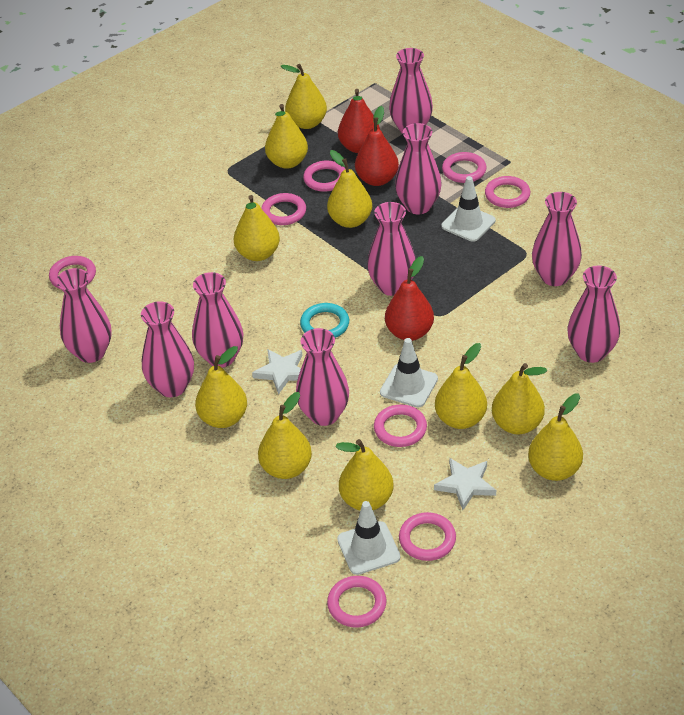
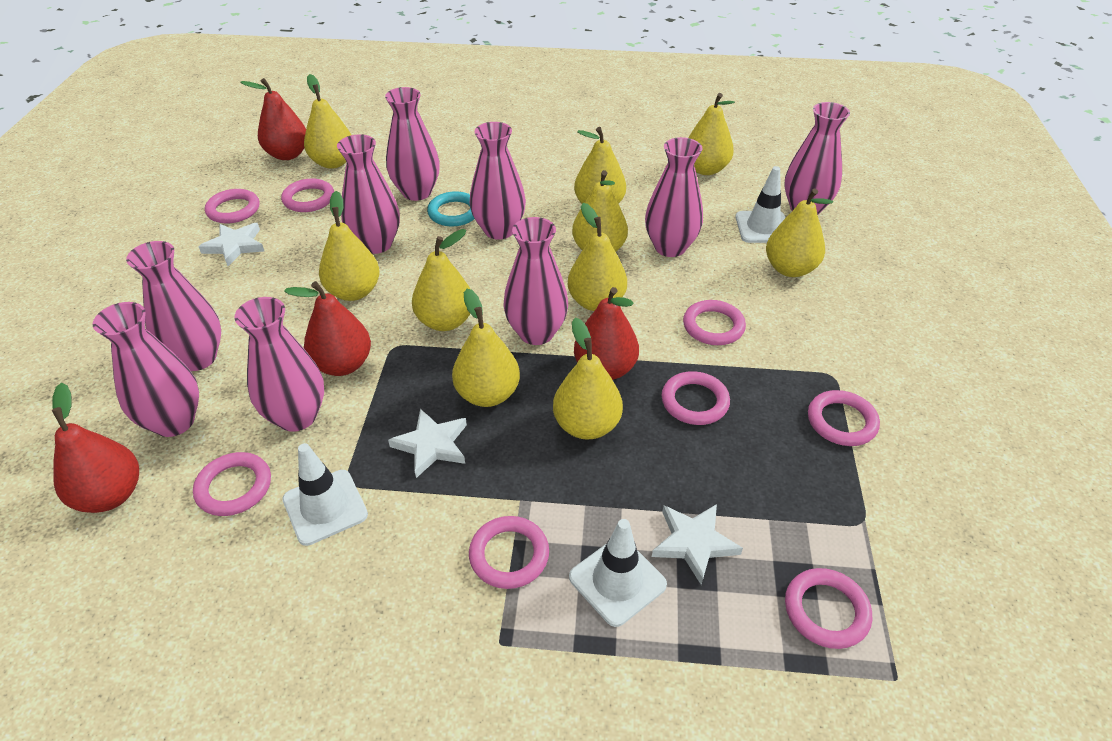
red pear: [338,89,380,153] [355,106,399,186] [385,256,434,341] = 3 -> [52,383,139,513] [240,78,306,160] [284,281,371,376] [574,287,639,380] = 4
white star: [252,349,302,395] [434,458,496,510] = 2 -> [198,223,264,266] [388,409,467,478] [652,504,743,585] = 3

